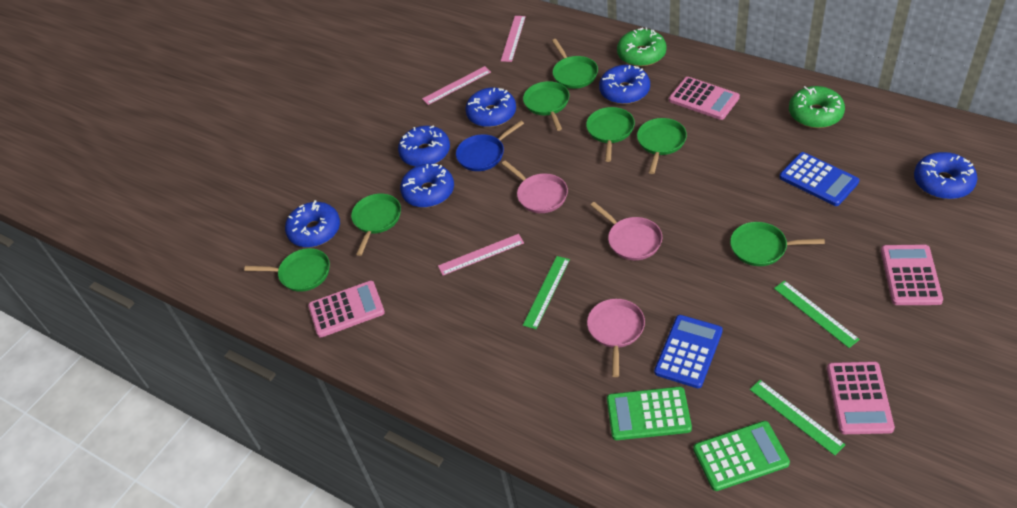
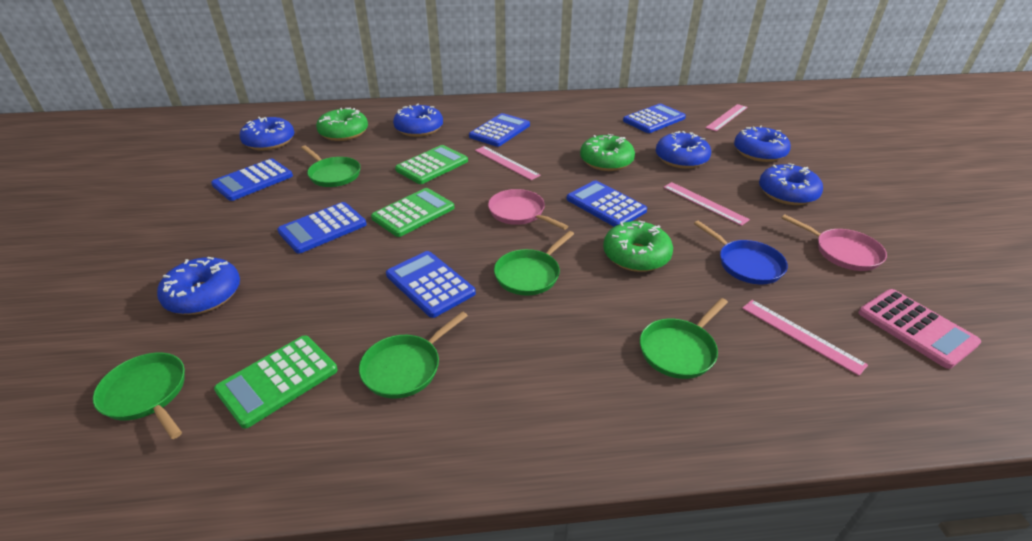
blue calculator: [654,315,723,388] [779,152,859,206] = 2 -> [211,159,293,201] [277,202,367,254] [386,251,476,318] [469,113,530,147] [567,180,647,227] [623,104,686,133] = 6
green calculator: [607,387,692,440] [693,421,790,491] = 2 -> [214,335,338,429] [371,188,454,237] [395,145,468,184] = 3
green donut: [617,28,667,67] [789,86,845,128] = 2 -> [316,107,368,141] [580,134,635,171] [603,221,673,272] = 3
green pan: [244,248,330,292] [351,194,401,256] [523,81,569,131] [552,39,598,89] [586,107,635,162] [637,118,687,174] [730,222,825,266] = 7 -> [93,352,185,439] [301,145,361,187] [359,311,468,398] [494,231,574,296] [640,298,728,379] = 5
green ruler: [523,256,570,329] [749,380,845,456] [774,280,860,348] = 3 -> none = 0
pink calculator: [308,281,385,337] [669,77,740,120] [827,361,895,434] [881,245,943,305] = 4 -> [859,289,981,369] = 1
pink pan: [502,160,568,213] [587,299,645,377] [591,202,662,260] = 3 -> [488,189,568,230] [782,214,887,271] = 2
pink ruler: [422,66,491,105] [438,234,524,275] [501,16,526,62] = 3 -> [475,146,541,180] [663,182,750,226] [705,104,748,131] [742,300,868,376] = 4

